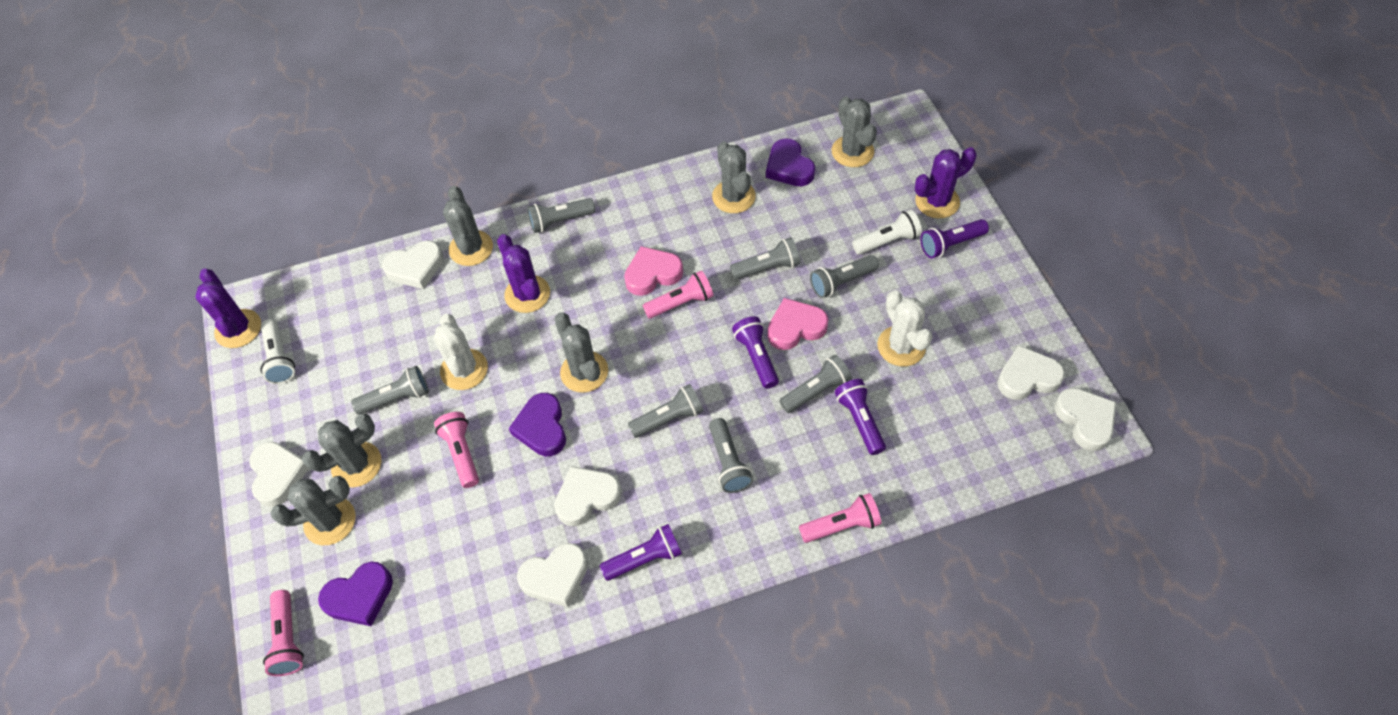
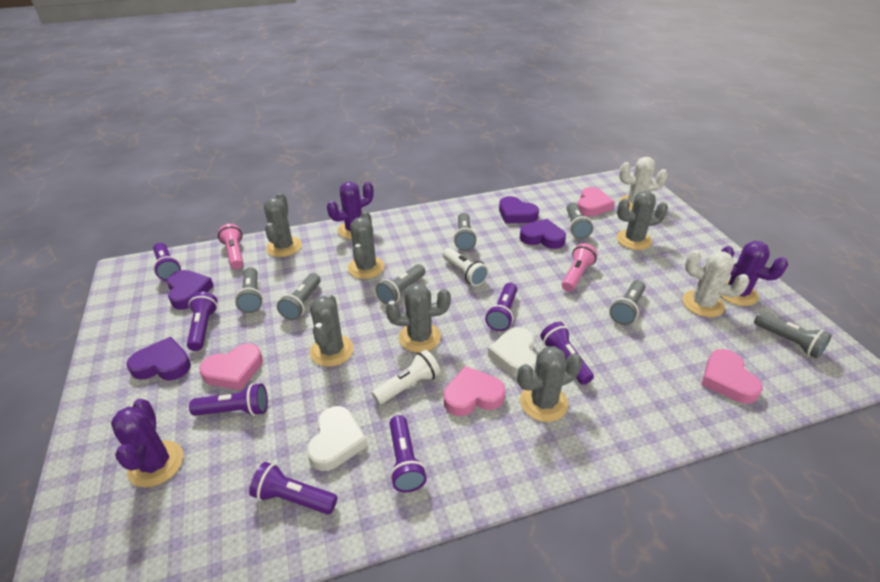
pink flashlight: [263,590,304,676] [434,412,479,488] [643,270,714,319] [799,493,882,543] = 4 -> [218,224,243,269] [562,243,597,292] = 2
pink heart: [624,246,683,296] [767,298,829,350] = 2 -> [199,344,263,390] [444,366,506,416] [578,187,615,216] [701,349,763,403] = 4
purple flashlight: [600,524,682,581] [732,316,779,389] [834,379,886,455] [920,219,989,258] = 4 -> [153,243,181,281] [187,292,218,351] [189,383,268,416] [249,462,337,514] [389,415,427,492] [485,283,517,331] [540,322,594,385] = 7
purple heart: [318,562,393,626] [509,393,566,456] [766,138,815,186] = 3 -> [126,337,191,381] [166,270,214,310] [499,196,539,223] [520,219,566,249] = 4
white heart: [249,442,309,507] [382,240,444,289] [517,543,588,607] [554,466,621,526] [997,345,1065,400] [1054,388,1116,451] = 6 -> [307,406,368,471] [488,327,537,377] = 2

